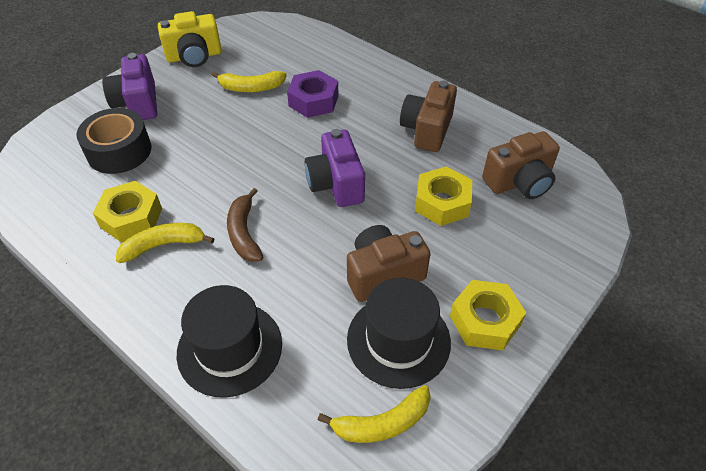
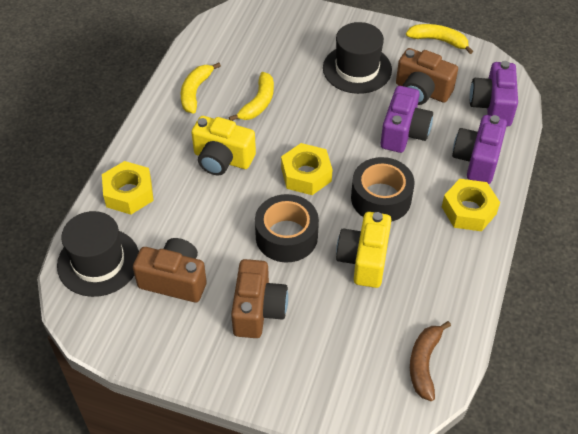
black tape: [76,108,151,174] = 1 -> [255,194,319,263] [351,157,415,222] = 2
purple camera: [102,53,157,120] [305,129,365,207] = 2 -> [381,86,433,153] [452,115,507,184] [469,61,518,126] = 3
purple nut: [287,70,339,118] = 1 -> none = 0
yellow camera: [158,11,222,67] = 1 -> [191,116,256,175] [336,212,391,288] = 2

